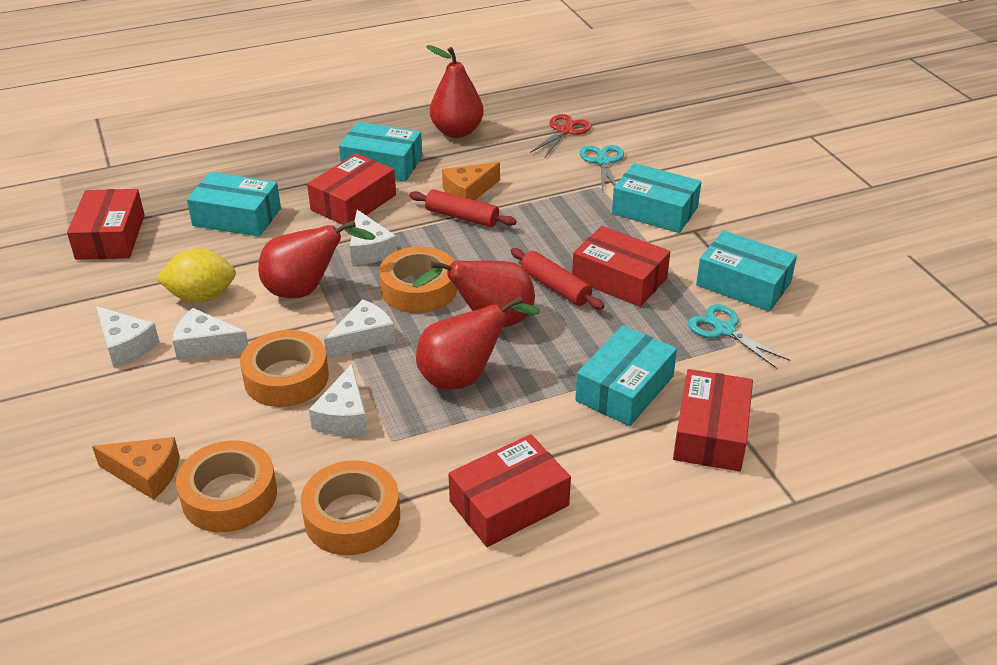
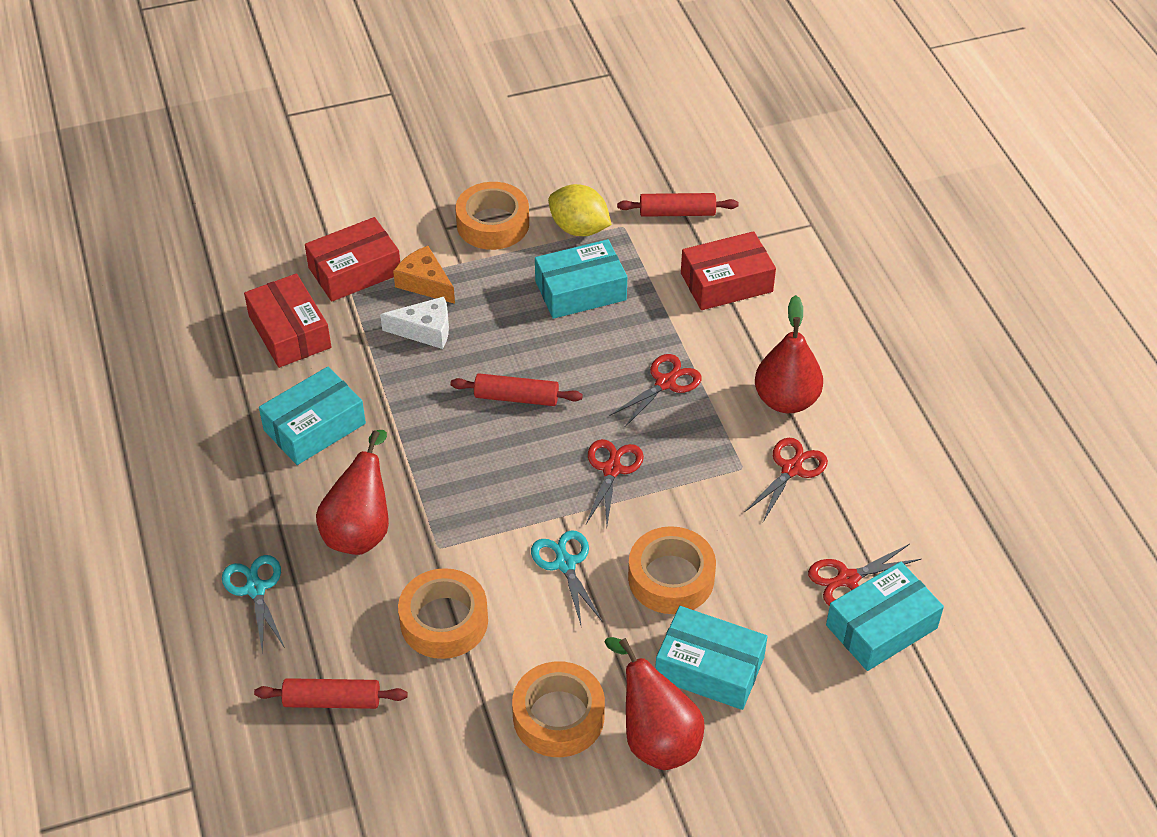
orange cheese: [92,437,180,500] [442,162,500,200] = 2 -> [393,246,455,304] = 1
red box: [67,189,145,260] [307,153,396,225] [448,434,571,547] [572,226,670,307] [673,369,753,472] = 5 -> [244,273,331,368] [305,217,400,302] [681,231,776,310] = 3
red pear: [258,220,376,298] [413,260,535,327] [416,296,540,389] [426,45,484,138] = 4 -> [316,430,389,555] [605,637,705,770] [755,295,823,413] = 3
red rolling pin: [409,189,517,227] [511,248,604,310] = 2 -> [254,678,408,709] [450,373,583,406] [617,193,739,217] = 3
red scissors: [530,114,592,158] = 1 -> [586,439,644,526] [610,354,701,427] [745,438,828,522] [808,544,921,606] = 4
turquoise box: [187,172,281,237] [339,122,422,182] [575,325,677,426] [612,163,701,233] [696,230,797,312] = 5 -> [259,366,366,465] [535,239,627,319] [655,606,767,710] [826,562,944,671] = 4
white cheese: [96,306,160,367] [172,308,248,360] [309,364,368,435] [324,299,395,359] [350,210,397,265] = 5 -> [380,297,449,349] = 1

